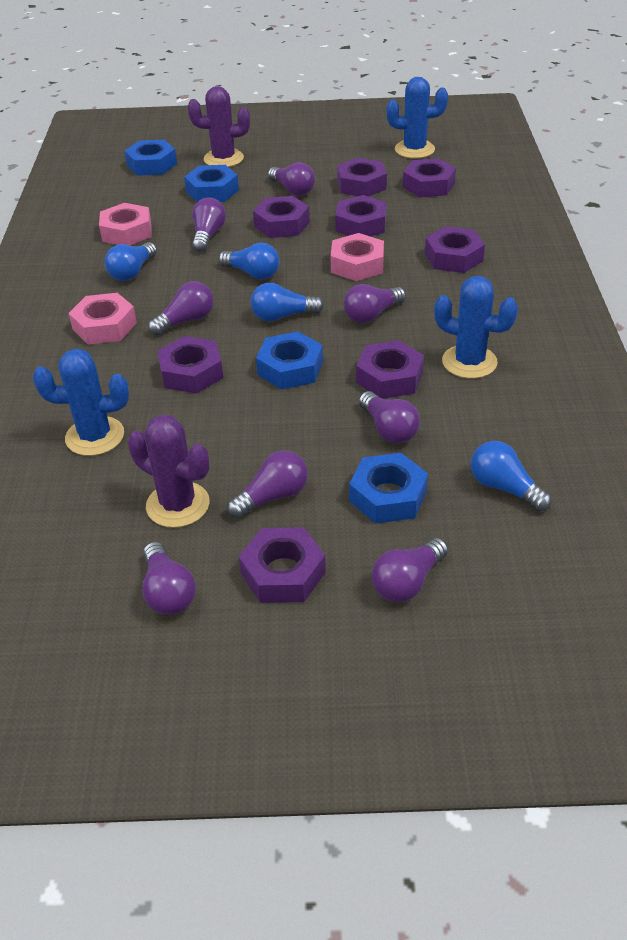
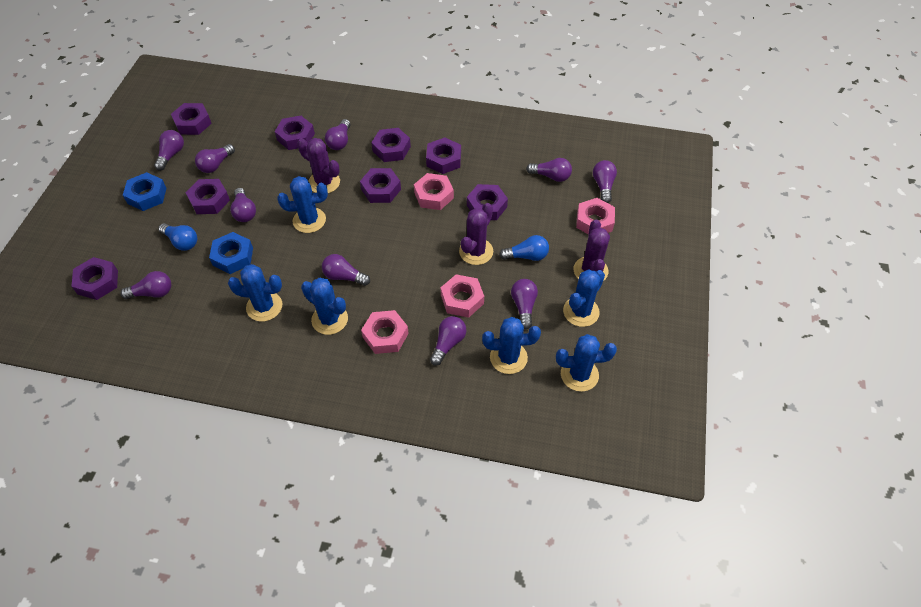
blue cactus: [33,349,129,456] [386,77,448,159] [434,276,518,379] = 3 -> [228,264,283,322] [277,176,328,233] [301,277,348,335] [482,317,541,374] [556,334,617,392] [563,269,605,327] = 6
blue light bulb: [105,242,157,281] [218,242,279,280] [251,283,324,321] [471,441,552,512] = 4 -> [158,223,197,251] [499,235,549,261] = 2
blue nut: [124,140,177,176] [184,165,239,202] [256,331,323,390] [349,453,428,524] = 4 -> [123,172,166,211] [209,232,253,274] = 2
pink nut: [68,293,137,345] [99,203,151,246] [331,233,384,281] = 3 -> [361,310,409,354] [414,173,454,210] [441,274,484,318] [576,198,615,235] = 4
purple cactus: [128,415,210,528] [188,86,250,167] = 2 -> [297,138,340,193] [459,203,493,265] [574,220,610,281] = 3
purple light bulb: [142,542,196,615] [148,281,214,335] [192,197,226,252] [227,450,308,519] [268,162,315,196] [344,284,406,323] [359,391,420,444] [372,538,448,602] = 8 -> [120,271,171,299] [154,130,184,171] [195,144,235,173] [230,188,256,222] [322,254,370,286] [325,119,350,150] [430,316,466,366] [511,279,538,329] [526,158,572,182] [593,160,617,203] = 10

